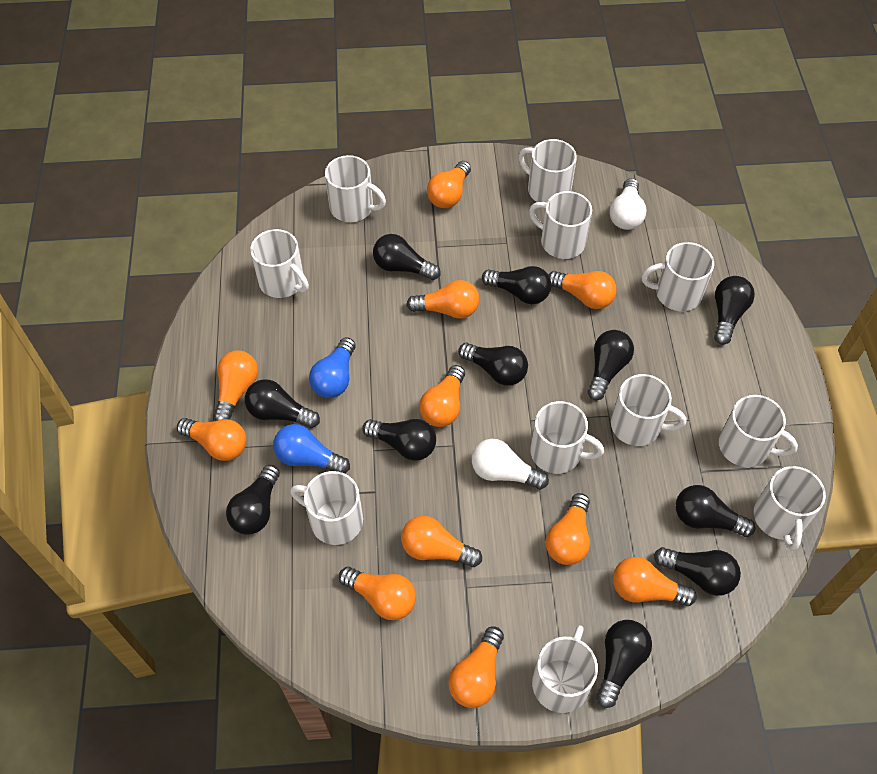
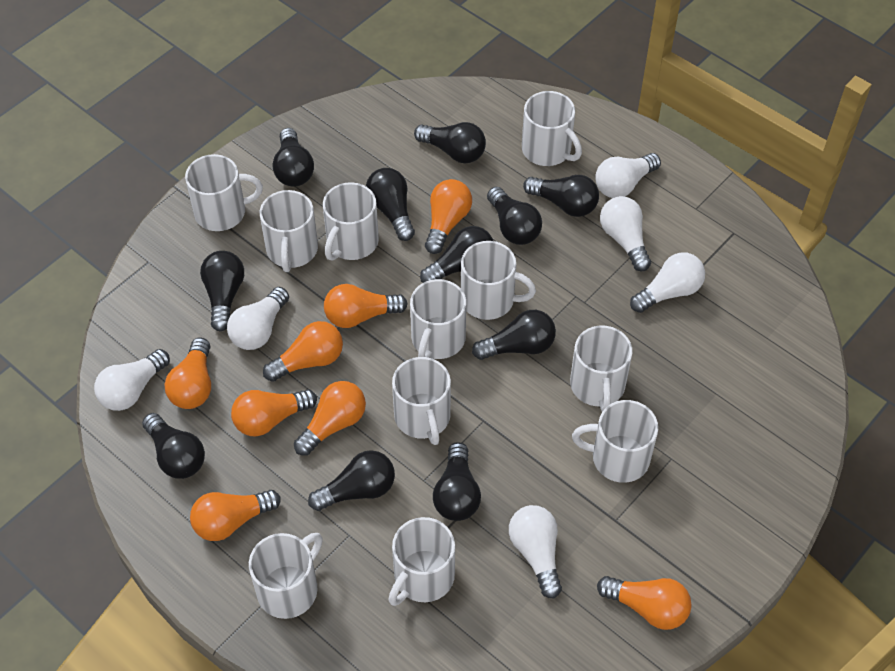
blue light bulb: [273,424,350,473] [309,337,356,398] = 2 -> none = 0
orange light bulb: [177,418,246,461] [213,351,258,421] [339,567,416,620] [401,516,482,567] [406,280,479,319] [419,365,465,427] [427,161,471,208] [448,627,504,708] [546,493,590,565] [548,271,616,309] [613,557,697,606] = 11 -> [165,337,211,409] [190,490,281,541] [231,389,317,437] [263,321,343,382] [294,381,366,456] [324,284,408,328] [425,179,472,254] [597,576,692,630] = 8
white light bulb: [472,439,549,490] [610,178,647,230] = 2 -> [94,349,170,411] [227,287,289,350] [509,505,562,598] [595,153,661,198] [600,196,651,271] [630,252,705,313] = 6

